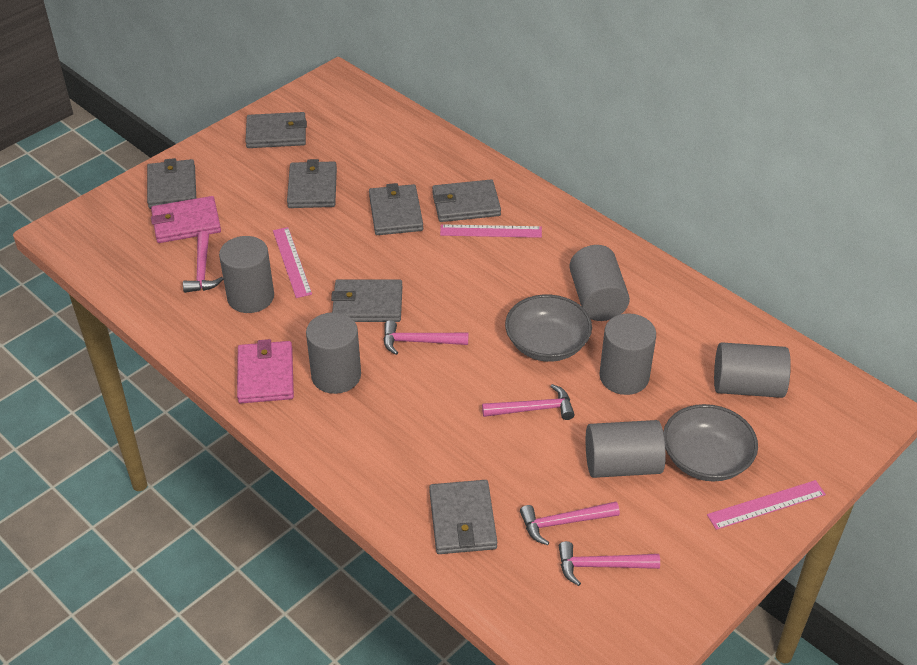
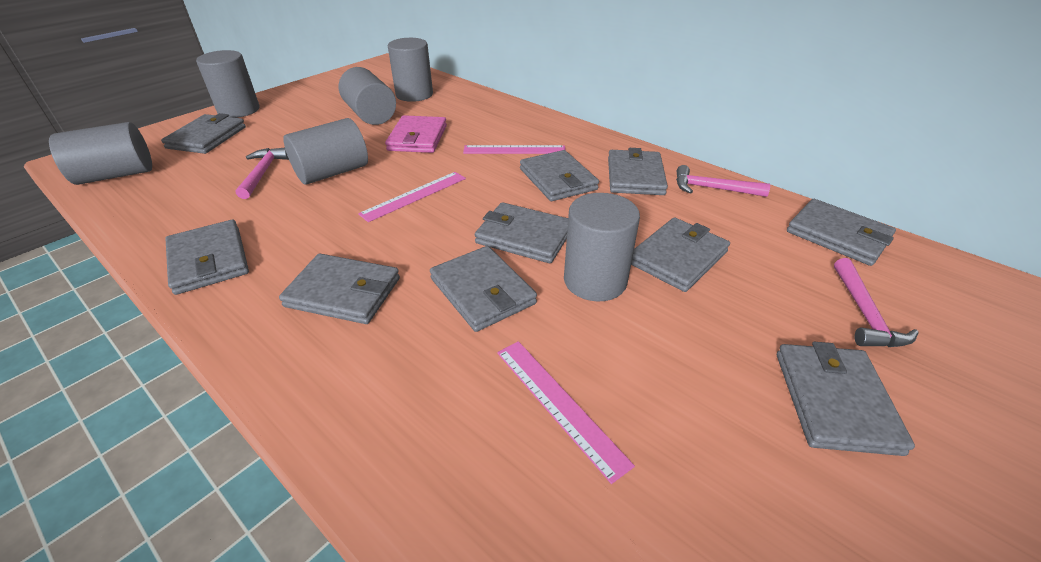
grey bowl: [505,295,592,362] [663,404,758,481] = 2 -> none = 0
grey wallet: [147,158,196,209] [245,112,307,148] [287,159,337,208] [331,280,402,322] [369,183,423,235] [429,480,497,554] [432,180,501,222] = 7 -> [161,113,246,154] [165,220,249,295] [279,253,400,324] [430,246,537,332] [475,202,568,263] [520,150,599,201] [608,148,668,195] [631,217,730,292] [777,342,915,456] [787,199,896,266] = 10
pink hammer: [183,231,223,293] [384,320,468,355] [482,384,575,420] [520,502,620,545] [559,541,660,586] = 5 -> [236,148,289,199] [676,165,770,197] [834,258,918,347] = 3
pink wallet: [151,196,221,243] [237,339,294,403] = 2 -> [385,115,447,153] = 1

